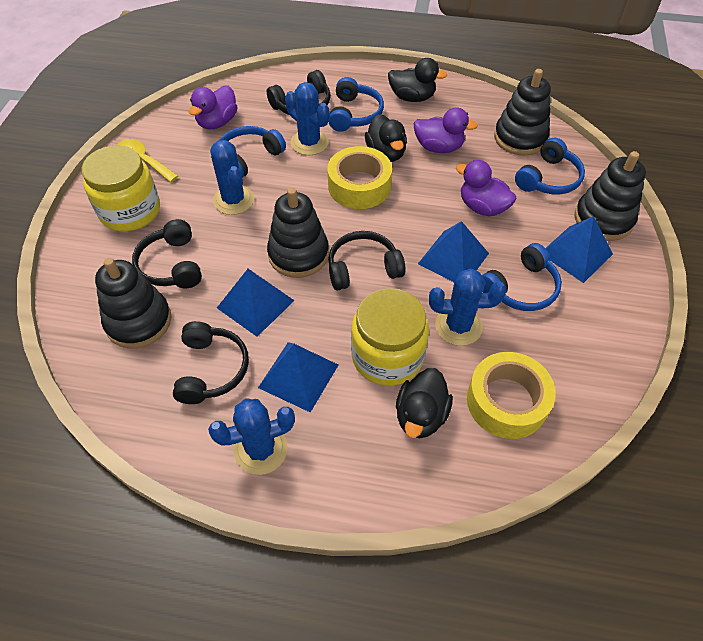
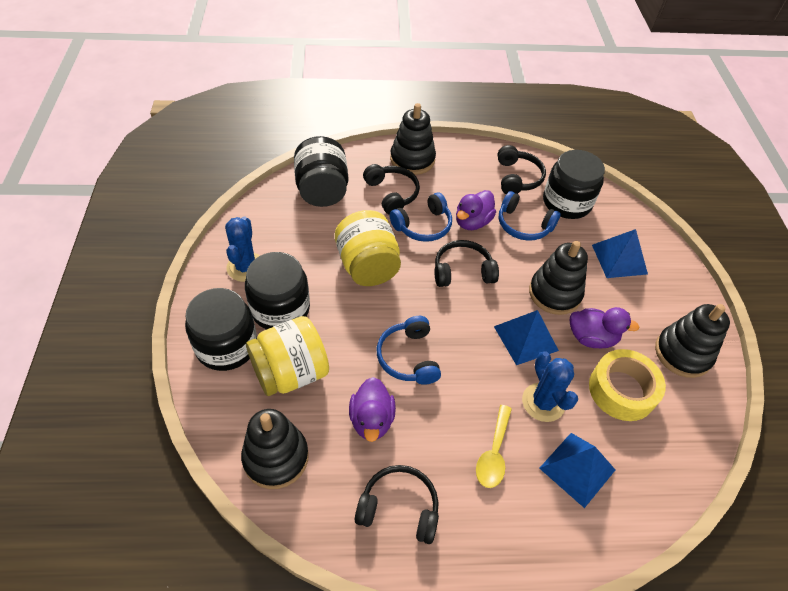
black duck: [365,114,407,162] [388,58,447,102] [396,368,453,438] = 3 -> none = 0
black jar: none = 0 -> [185,288,257,371] [245,252,310,330] [294,136,348,207] [543,150,605,219] = 4
blue cactus: [208,398,295,475] [210,140,254,215] [285,82,330,155] [429,268,507,346] = 4 -> [225,217,260,282] [522,351,578,422] = 2
blue headphones: [220,126,286,178] [329,77,384,132] [482,243,562,311] [515,138,585,195] = 4 -> [377,316,441,385] [390,192,452,242] [499,191,561,241] = 3
blue pyramid: [217,269,295,337] [258,342,338,413] [418,221,489,282] [545,216,613,283] = 4 -> [494,310,559,365] [539,433,615,508] [592,229,648,278] = 3
yellow tape: [327,146,392,209] [467,352,556,439] = 2 -> [589,349,666,421] = 1

